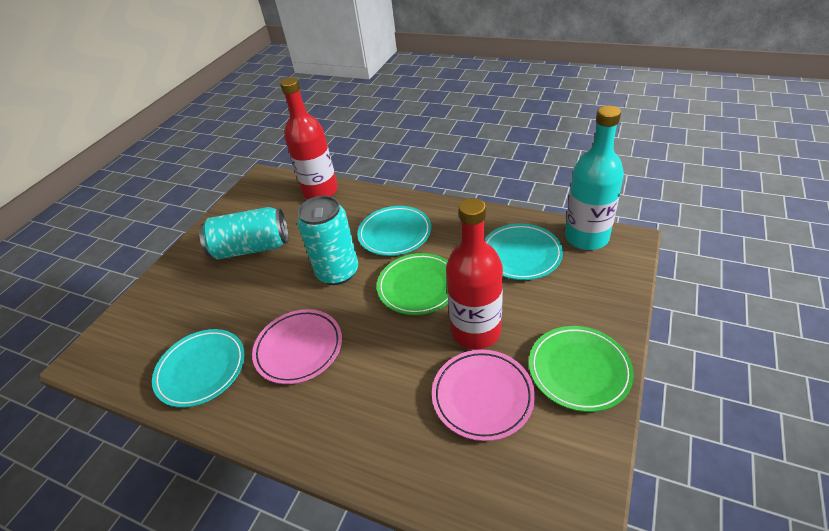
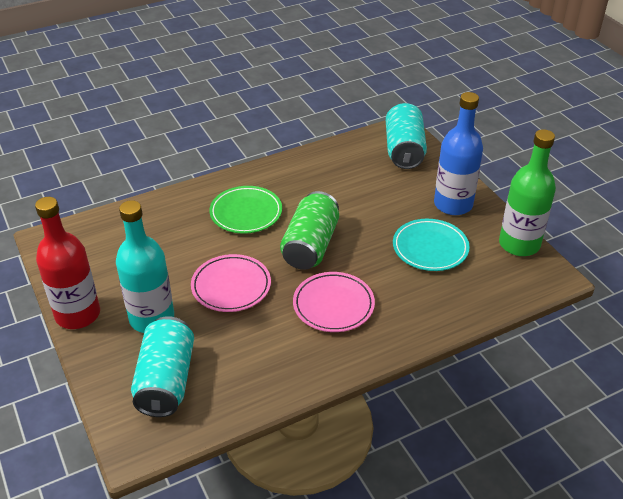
blue bottle: none = 0 -> [434,92,483,215] = 1
green bottle: none = 0 -> [499,129,556,256] = 1
green can: none = 0 -> [280,191,339,270] = 1
green plate: [377,253,448,315] [529,326,634,412] = 2 -> [210,186,282,234] = 1
red bottle: [280,77,338,199] [446,198,503,349] = 2 -> [35,197,100,329] = 1
turquoise plate: [152,329,245,407] [357,206,431,256] [485,223,563,280] = 3 -> [393,219,470,271] = 1

